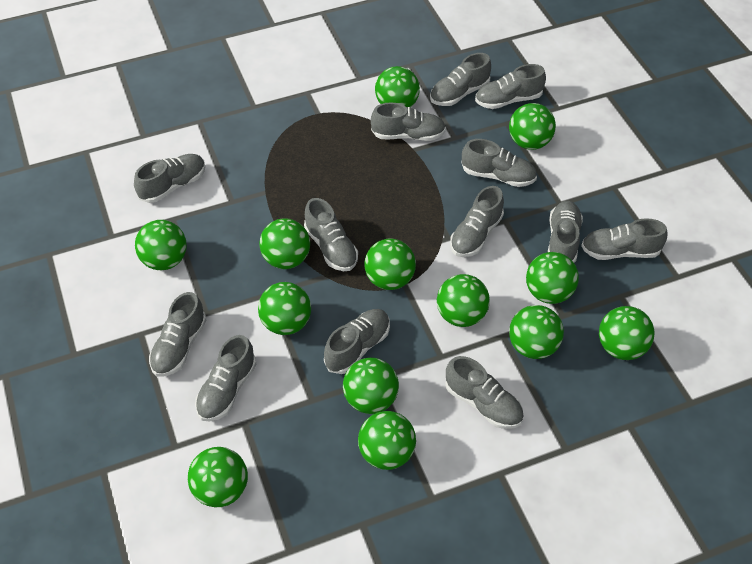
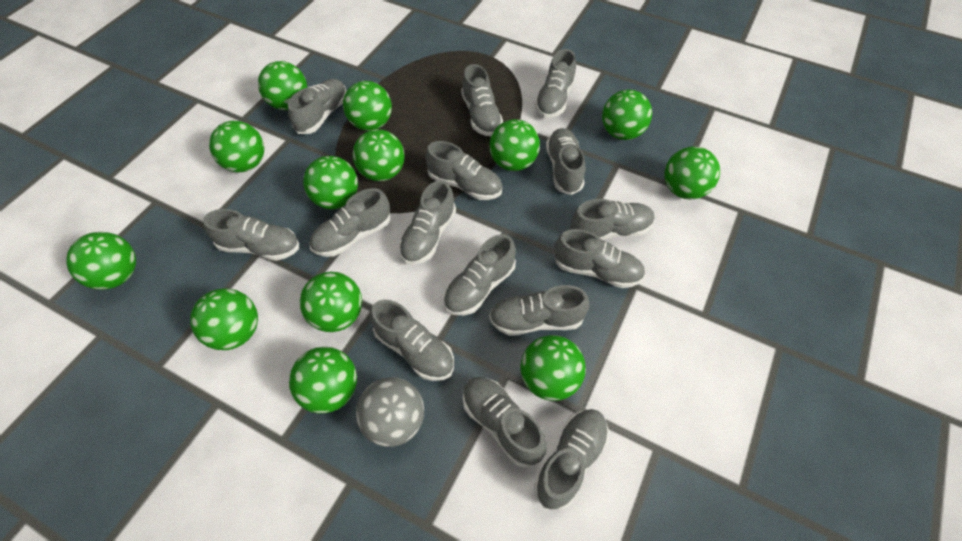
grey ball: none = 0 -> [356,377,424,447] = 1
grey shoe: [134,154,206,203] [149,292,207,377] [195,335,256,421] [304,198,358,271] [324,309,390,374] [371,102,446,141] [430,53,491,106] [445,356,524,429] [450,186,504,257] [462,139,537,187] [475,64,546,109] [548,201,583,263] [581,218,667,260] = 13 -> [203,209,299,261] [288,79,347,134] [310,188,391,257] [370,300,454,381] [399,180,456,265] [425,141,502,200] [444,234,516,315] [461,64,503,136] [463,377,547,468] [489,285,589,336] [534,409,609,510] [535,49,576,118] [546,128,586,195] [554,229,645,288] [570,199,655,240] = 15

